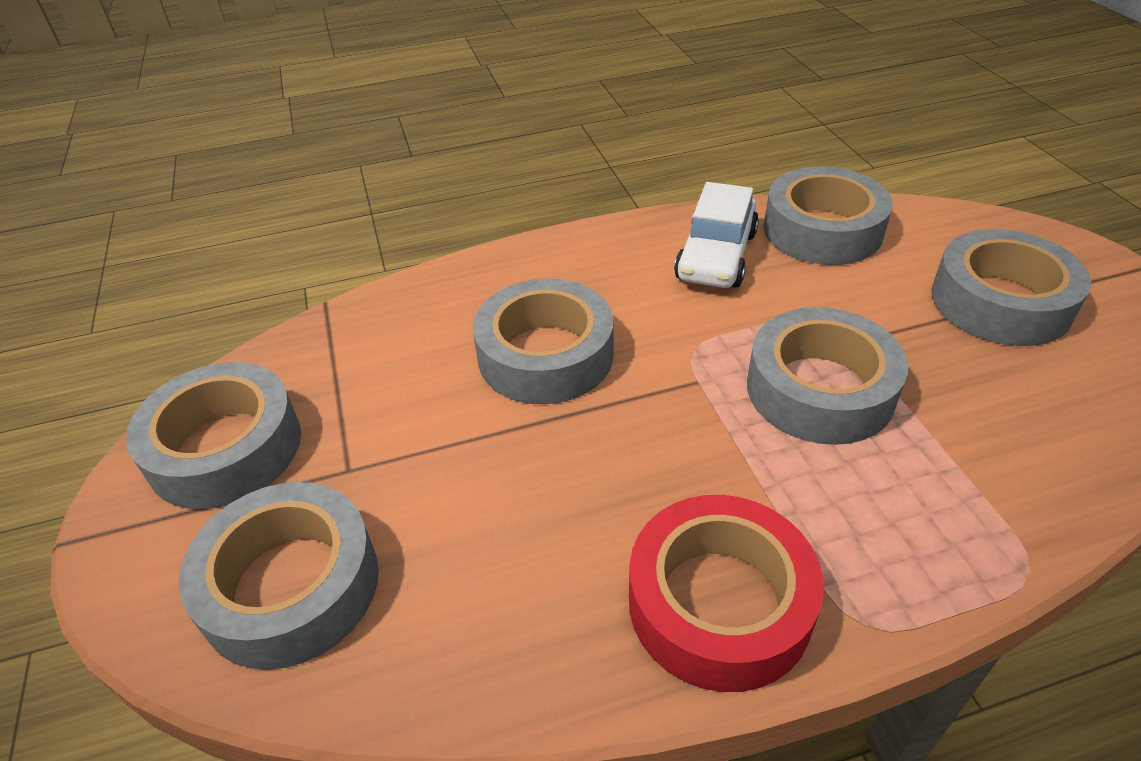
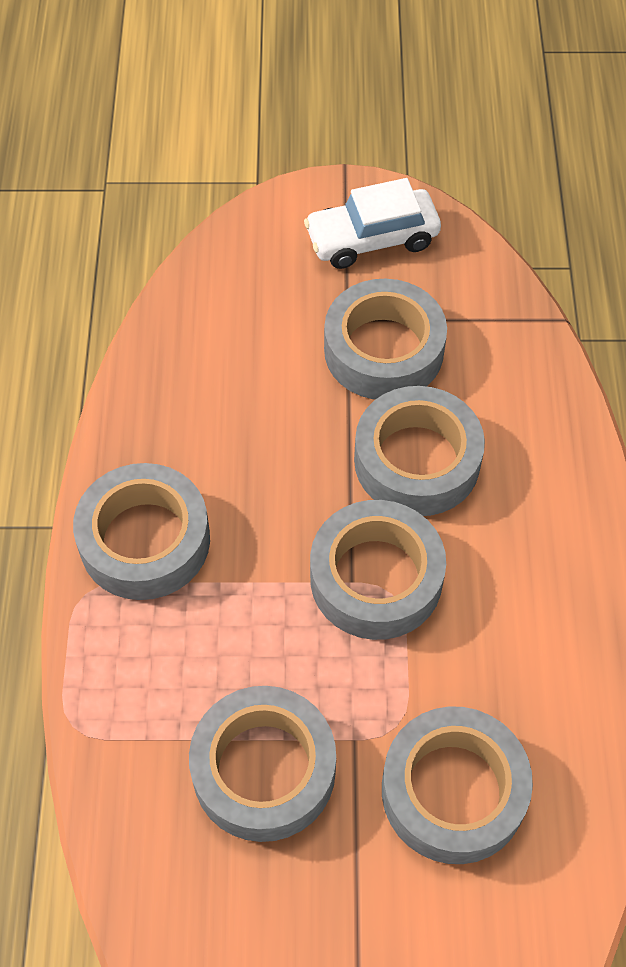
red tape: [629,495,824,692] = 1 -> none = 0

